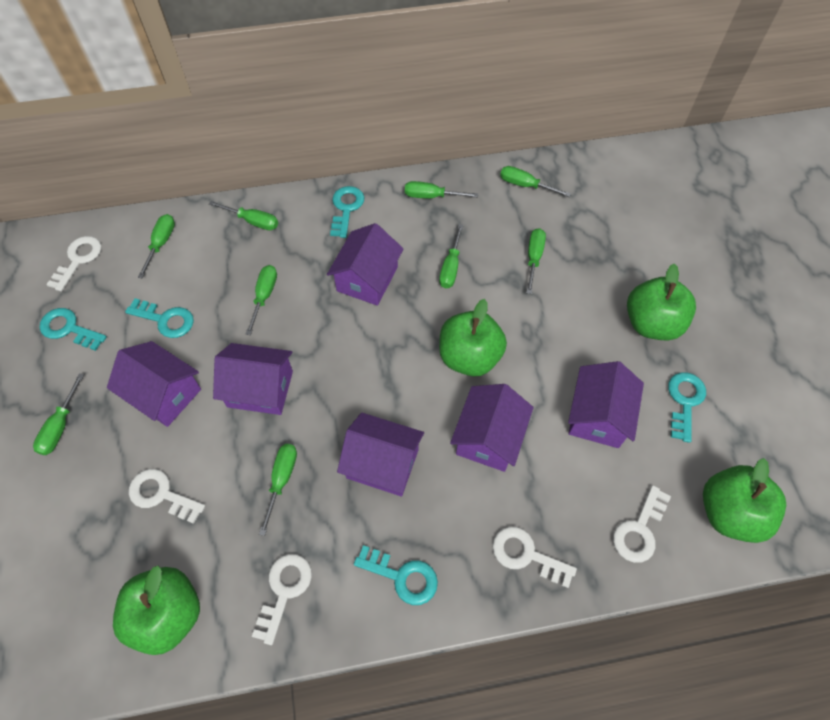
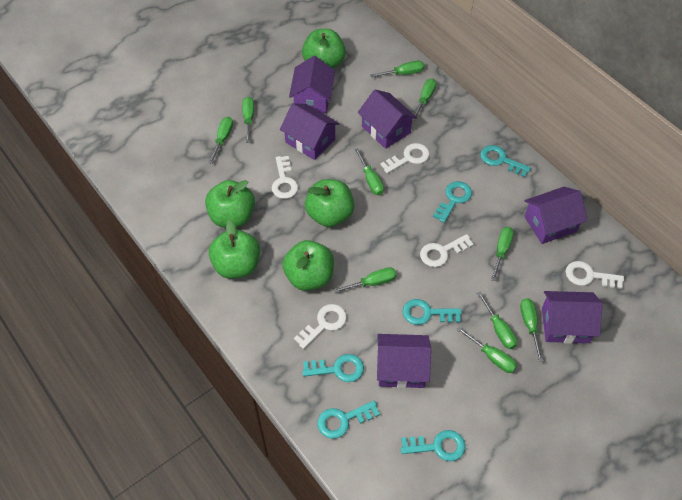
green apple: [113,565,200,655] [439,299,507,377] [627,264,696,341] [703,458,786,543] = 4 -> [205,180,255,228] [209,219,260,279] [282,240,334,291] [302,29,346,69] [305,179,354,227] = 5
green screwdriver: [33,373,84,455] [138,214,175,279] [209,201,278,230] [246,265,277,335] [259,444,297,536] [405,181,478,198] [439,224,463,288] [500,166,571,197] [526,228,546,294] = 9 -> [209,117,233,164] [242,97,254,143] [333,267,397,293] [355,148,384,195] [370,61,424,77] [412,78,437,120] [457,327,517,373] [477,291,517,349] [491,227,514,281] [520,298,543,362] = 10
turquoise key: [39,308,107,351] [125,298,194,338] [330,186,365,238] [354,545,438,605] [668,372,706,443] = 5 -> [302,354,364,382] [317,401,380,439] [401,430,465,461] [402,299,462,325] [433,181,472,223] [480,145,531,177] = 6

